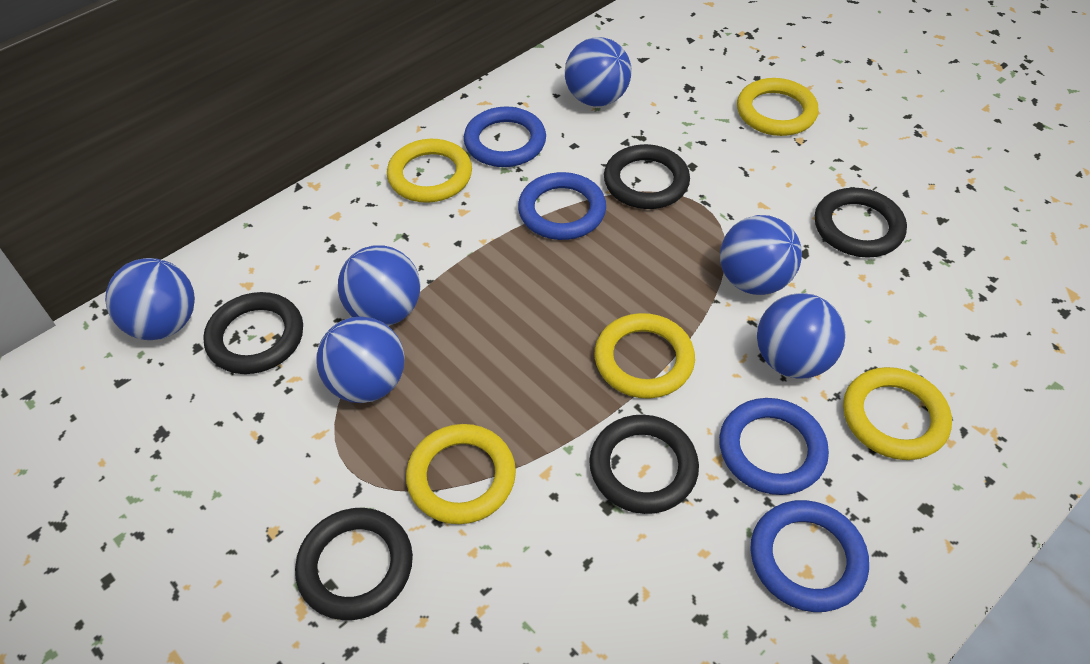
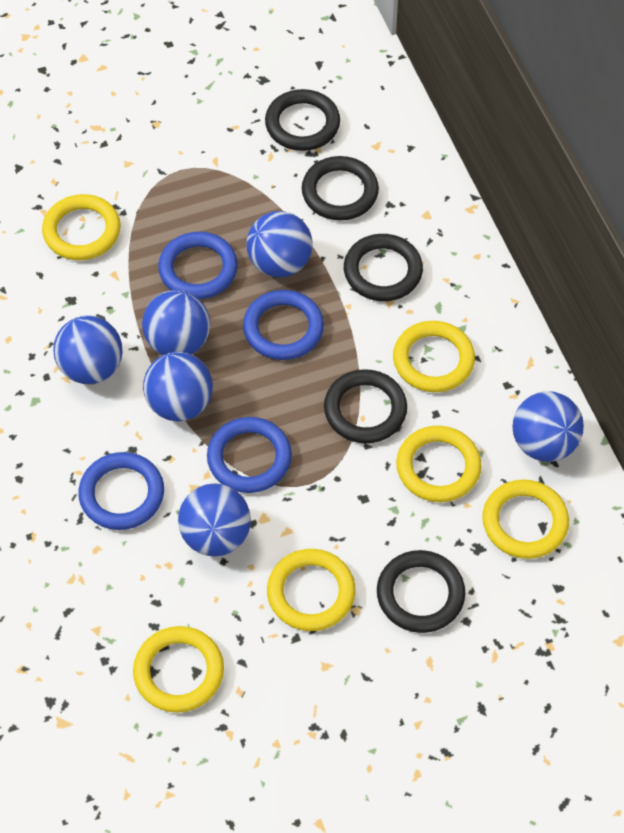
yellow ring: [387,139,472,203] [406,424,516,524] [595,313,695,399] [737,78,819,136] [843,367,952,460] = 5 -> [42,194,121,260] [133,626,224,713] [267,549,356,631] [393,321,475,392] [396,426,482,502] [482,480,569,559] = 6

